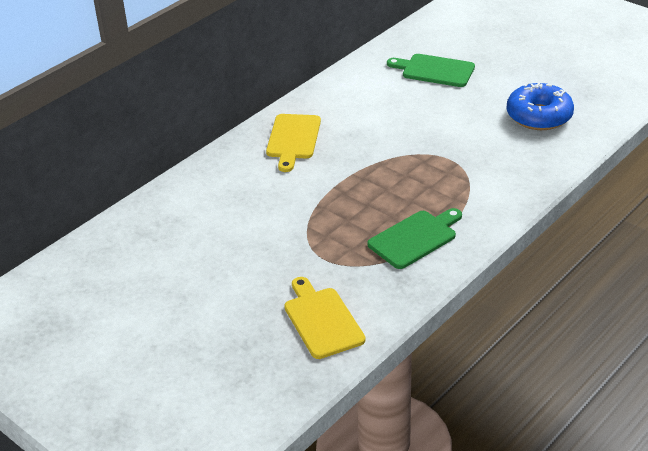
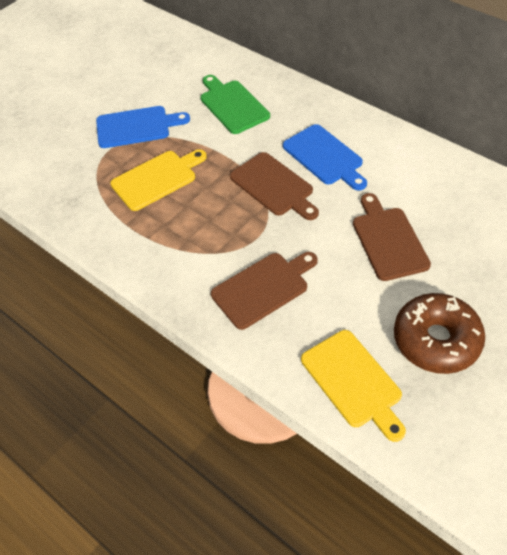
blue cutting board: none = 0 -> [96,106,190,148] [283,124,367,191] = 2
blue donut: [506,83,574,130] = 1 -> none = 0
brown cutting board: none = 0 -> [211,252,318,330] [230,152,319,220] [353,193,431,281] = 3
brown donut: none = 0 -> [394,293,485,374] = 1
green cutting board: [367,208,462,269] [387,54,475,87] = 2 -> [201,75,270,134] = 1

